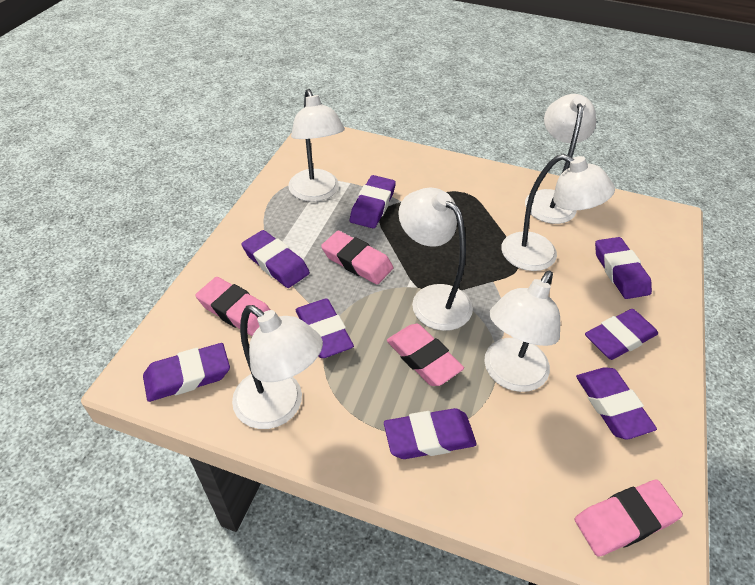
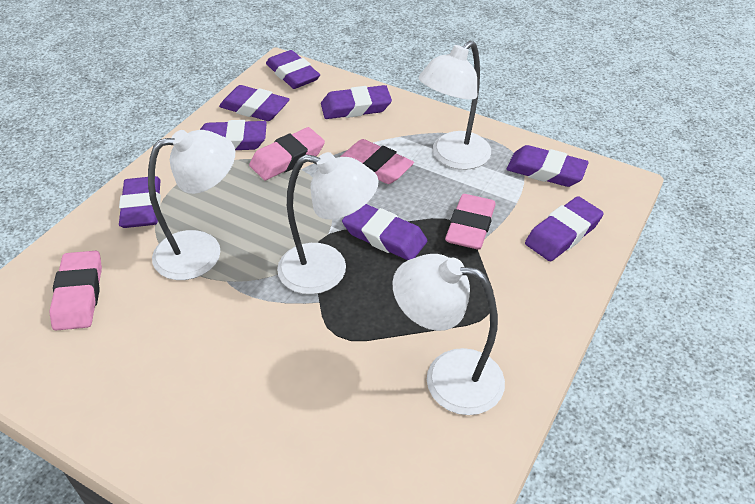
white lamp: [232,305,323,429] [288,89,345,202] [398,188,473,331] [484,271,560,392] [502,154,615,271] [525,94,596,224] = 6 -> [148,130,235,280] [277,152,379,294] [392,254,505,415] [419,41,491,170] = 4

